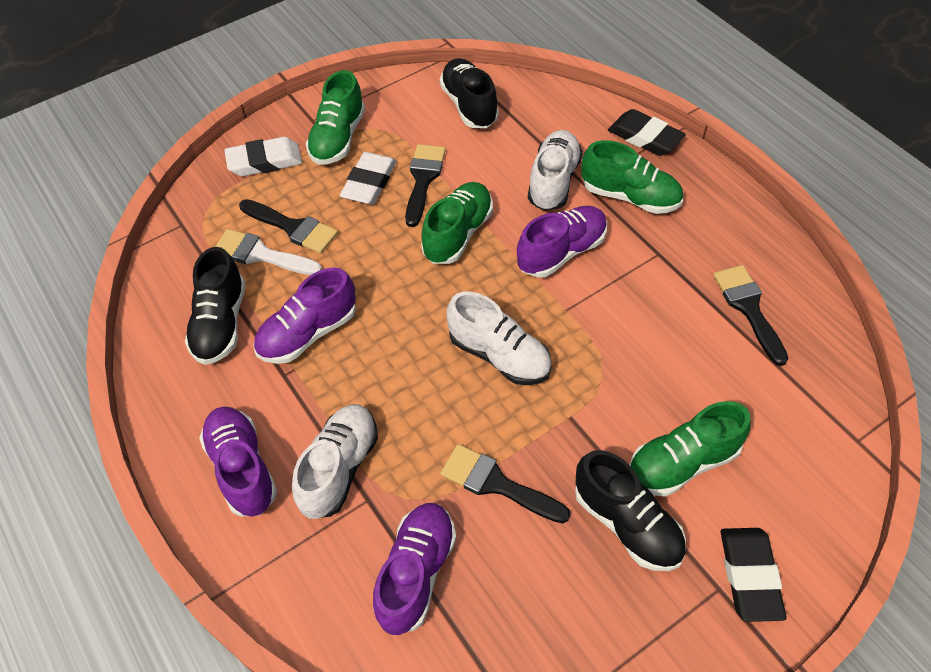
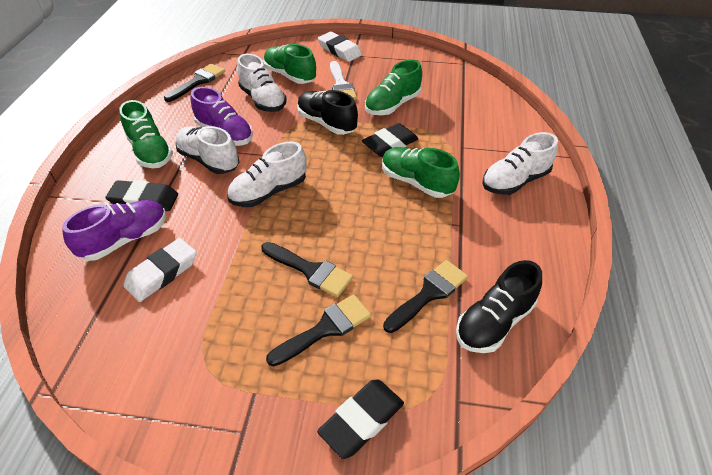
black eraser: [608,109,686,156] [721,528,787,622] = 2 -> [106,180,178,211] [317,379,404,459] [362,123,419,157] = 3
black shoe: [185,247,245,365] [439,58,499,128] [575,450,686,571] = 3 -> [297,90,358,135] [456,260,542,353] = 2
purple shoe: [199,406,277,517] [253,267,356,364] [373,503,456,635] [517,206,607,277] = 4 -> [62,200,166,261] [191,87,253,146] = 2
white shoe: [292,404,378,519] [446,292,552,385] [528,130,583,211] = 3 -> [176,126,239,174] [227,141,307,207] [237,54,287,112] [482,132,558,195] = 4

